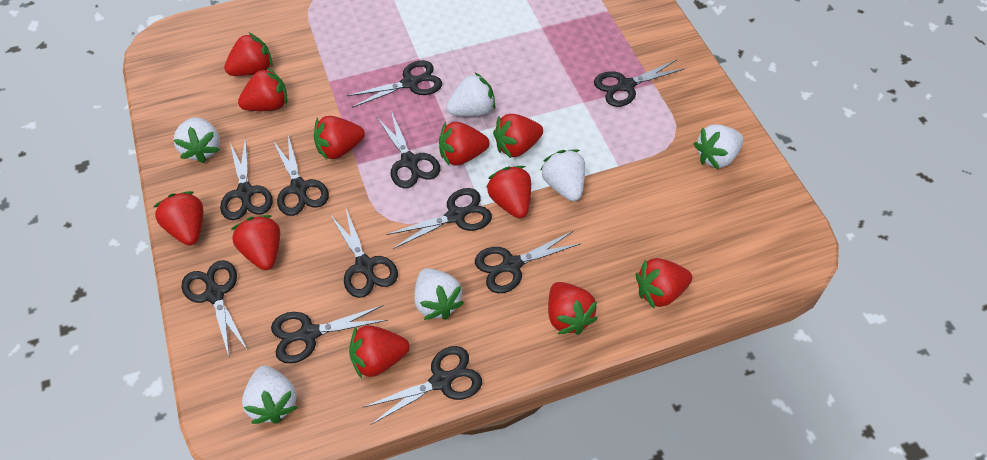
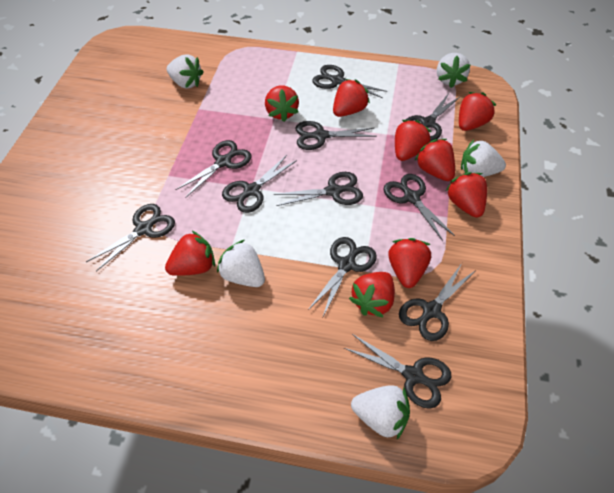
red strawberry: [153,191,203,245] [224,32,273,76] [231,215,280,270] [238,68,287,111] [314,116,365,160] [349,325,410,379] [439,122,490,166] [486,166,531,218] [493,114,543,158] [548,282,598,335] [636,258,692,309] = 11 -> [165,231,215,276] [265,85,299,122] [333,79,370,117] [349,272,395,317] [388,238,431,288] [395,120,432,161] [415,139,455,181] [446,172,487,218] [459,92,496,131] = 9
white strawberry: [174,117,220,163] [242,366,298,424] [414,268,464,320] [446,72,496,116] [541,149,585,201] [694,124,744,169] = 6 -> [167,54,204,89] [217,240,265,287] [351,385,410,439] [437,53,470,88] [461,140,506,177] = 5

